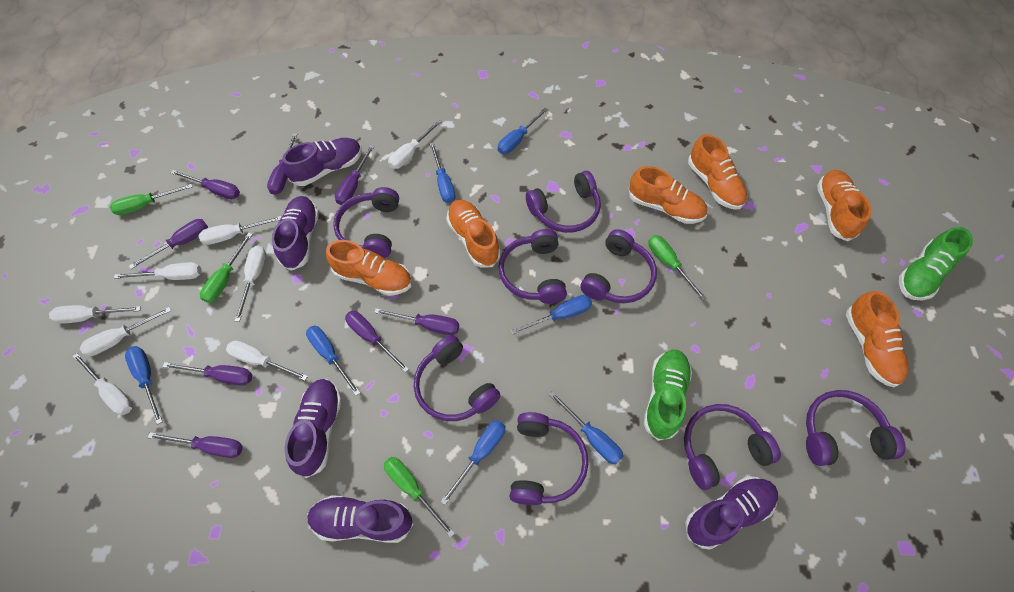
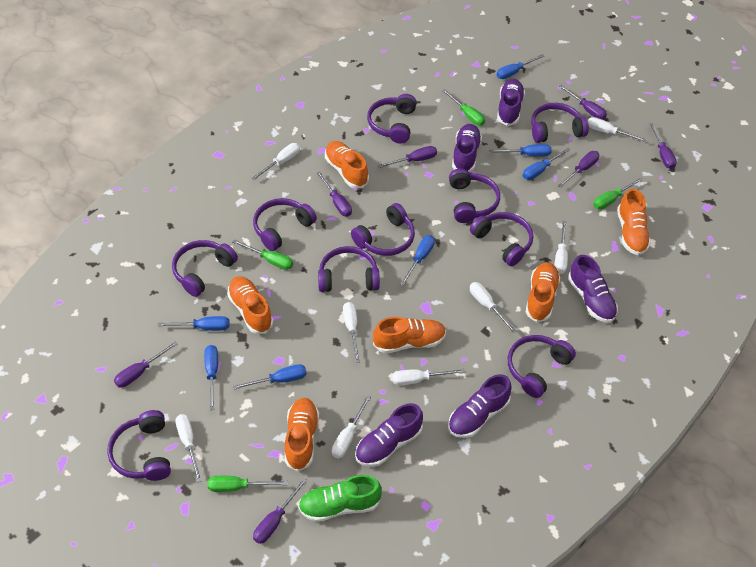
green shoe: [644,350,692,441] [899,227,973,300] = 2 -> [298,475,382,522] = 1
purple headphones: [333,187,399,258] [414,335,501,421] [499,229,567,304] [510,412,588,505] [526,171,601,233] [580,229,657,303] [684,404,781,490] [806,390,906,466] = 8 -> [107,410,171,481] [172,240,238,297] [253,198,317,251] [318,246,380,292] [351,203,415,256] [367,94,416,144] [449,168,500,223] [470,212,533,266] [508,335,576,398] [531,103,589,143] = 10
purple screwdriver: [129,219,208,269] [148,432,243,458] [163,362,252,386] [171,170,240,200] [267,133,297,195] [335,145,374,205] [345,311,409,373] [374,308,459,335] = 8 -> [114,341,178,388] [253,478,307,544] [317,171,352,217] [378,146,437,168] [558,151,599,188] [559,85,607,120] [649,123,677,169] = 7

